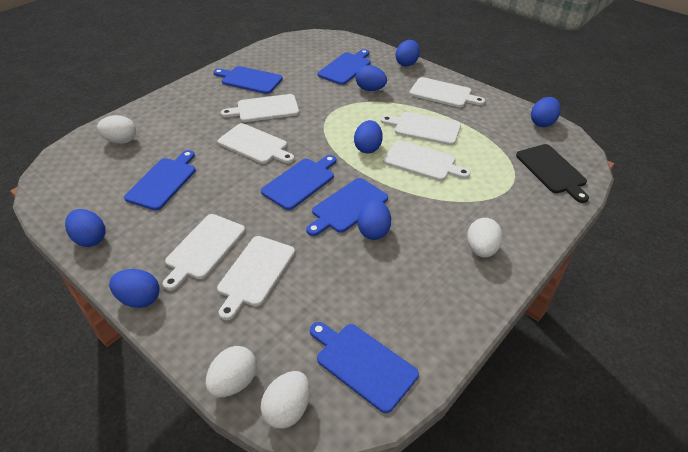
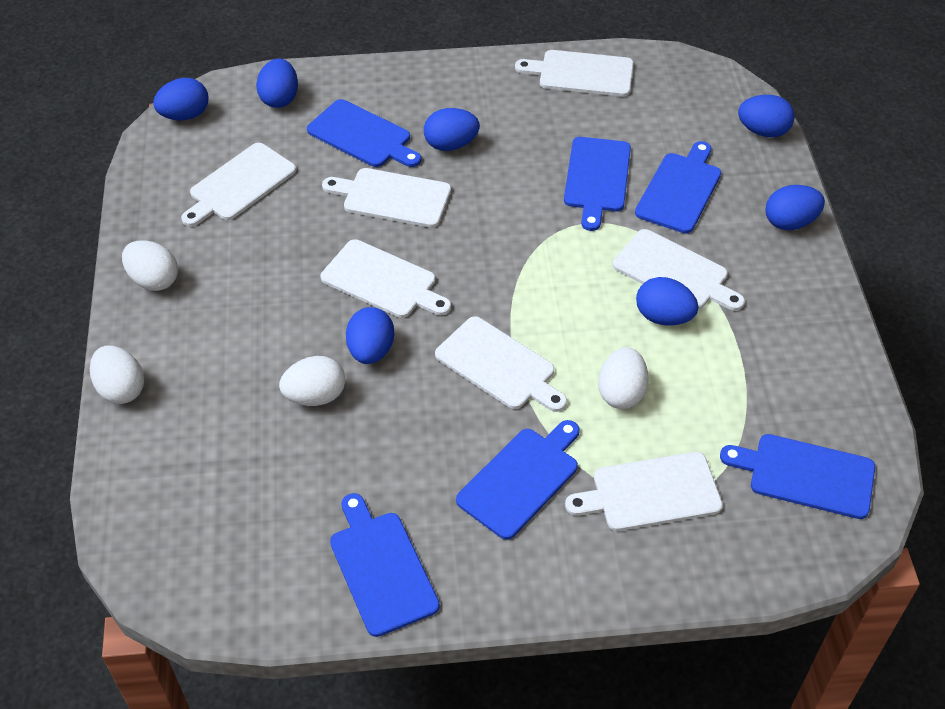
black cutting board: [516,144,589,203] = 1 -> none = 0

